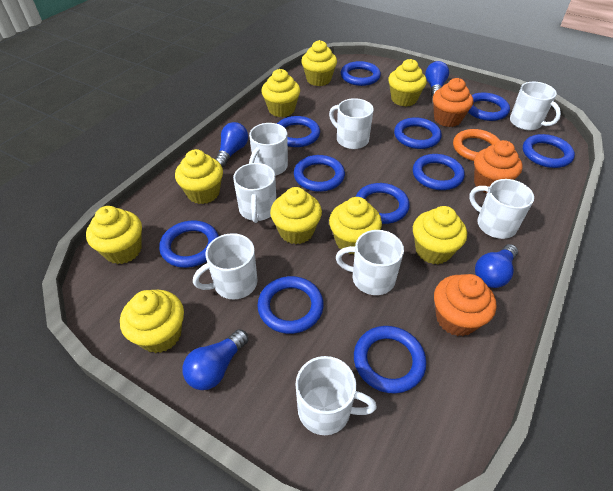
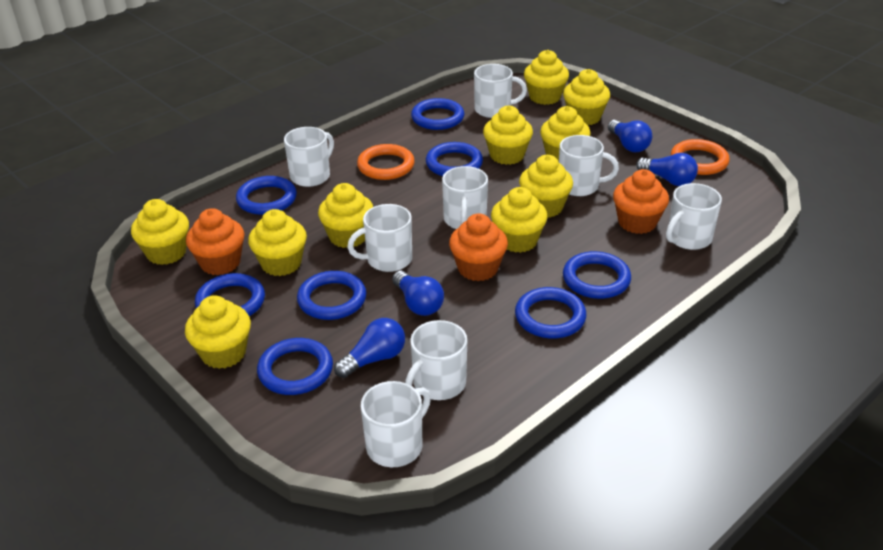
blue ring: [159,221,219,268] [257,276,324,334] [277,116,320,147] [294,155,345,192] [341,61,381,86] [354,326,426,394] [356,183,410,224] [394,117,442,149] [413,154,465,190] [468,93,510,121] [523,134,575,168] = 11 -> [195,273,265,316] [236,176,297,215] [257,338,333,395] [297,271,366,320] [411,98,464,130] [426,142,483,176] [515,287,587,339] [563,251,631,299] = 8
orange ring: [453,129,500,161] = 1 -> [357,144,415,180] [671,139,730,175] = 2
yellow cupcake: [86,206,142,264] [120,290,184,353] [175,149,223,204] [261,69,300,117] [270,187,322,244] [301,40,337,86] [329,197,382,255] [388,59,427,107] [413,206,467,264] = 9 -> [131,199,189,265] [185,295,251,369] [248,209,307,276] [318,183,373,248] [483,105,533,165] [491,187,548,253] [519,155,573,218] [524,50,569,105] [540,106,591,162] [563,69,610,125] = 10

